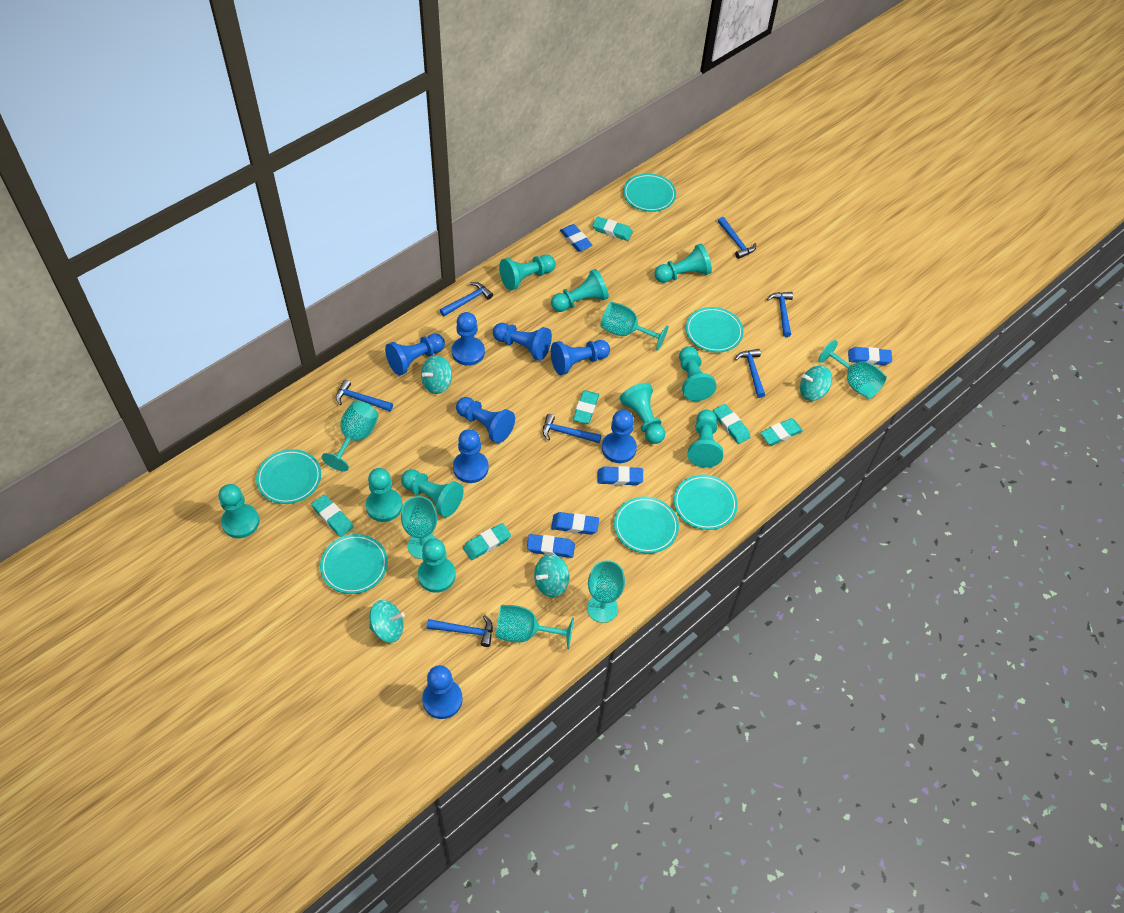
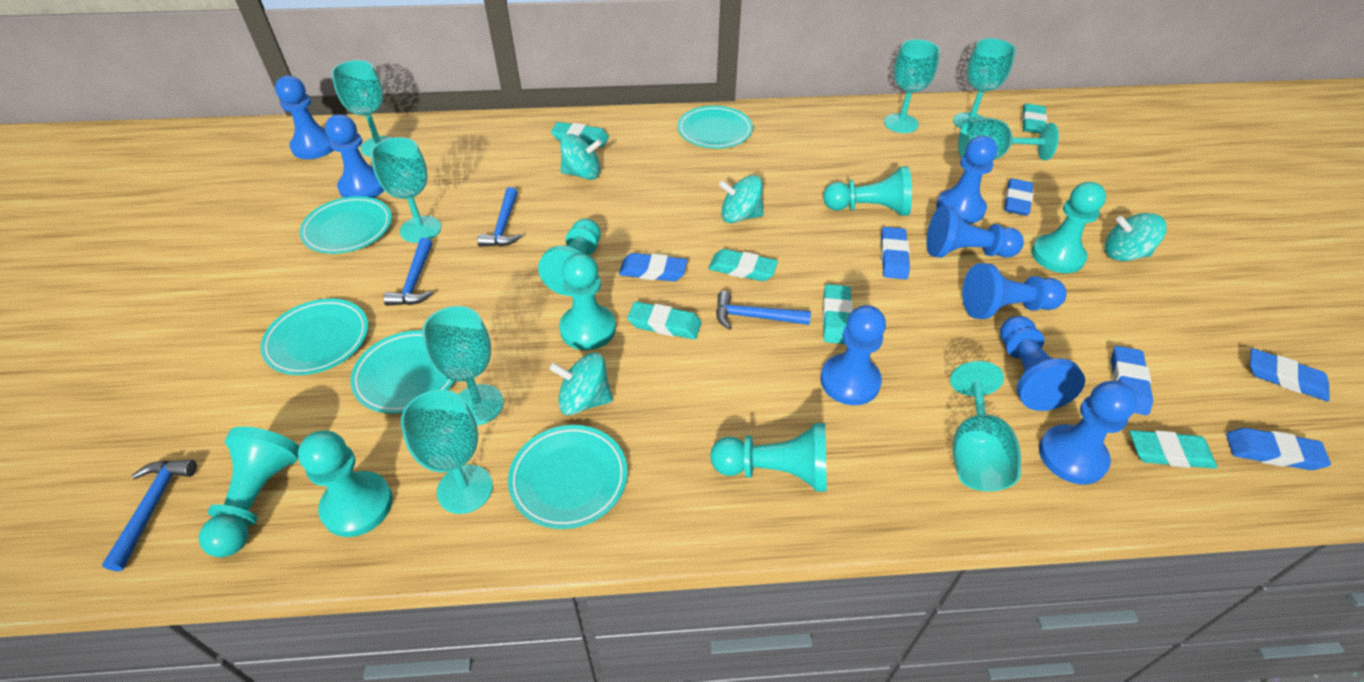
blue eraser: [527,534,575,558] [551,512,599,535] [560,224,593,252] [598,466,643,485] [848,347,892,365] = 5 -> [619,253,687,281] [881,227,910,279] [1004,178,1033,216] [1111,346,1153,415] [1226,428,1331,470] [1250,348,1330,401] = 6
blue hammer: [336,379,393,411] [426,615,493,647] [440,282,493,316] [543,414,601,443] [718,217,756,259] [734,349,765,398] [767,292,793,337] = 7 -> [102,460,197,571] [383,238,433,306] [477,187,522,247] [716,291,811,330] = 4
turquoise goblet: [322,401,379,472] [401,496,437,559] [495,605,574,649] [587,560,625,623] [600,302,668,351] [819,340,887,399] = 6 -> [331,60,393,157] [371,137,441,243] [401,390,493,514] [422,306,504,425] [884,39,940,133] [950,361,1021,491] [953,38,1016,129] [958,118,1059,160] = 8
turquoise pawn: [219,484,260,538] [366,468,403,522] [401,469,464,517] [418,539,456,593] [499,255,555,290] [551,269,609,312] [620,383,665,444] [654,244,712,283] [679,346,717,401] [688,410,723,468] = 10 -> [199,427,299,558] [298,430,393,537] [538,218,601,296] [559,253,616,350] [710,423,827,492] [823,166,912,216] [1031,182,1106,273] = 7
turquoise plate: [256,449,321,504] [320,534,388,594] [614,497,679,554] [623,173,676,212] [674,474,738,530] [686,307,744,352] = 6 -> [260,299,368,375] [299,196,392,254] [350,330,455,414] [508,425,628,529] [677,106,753,148] = 5

